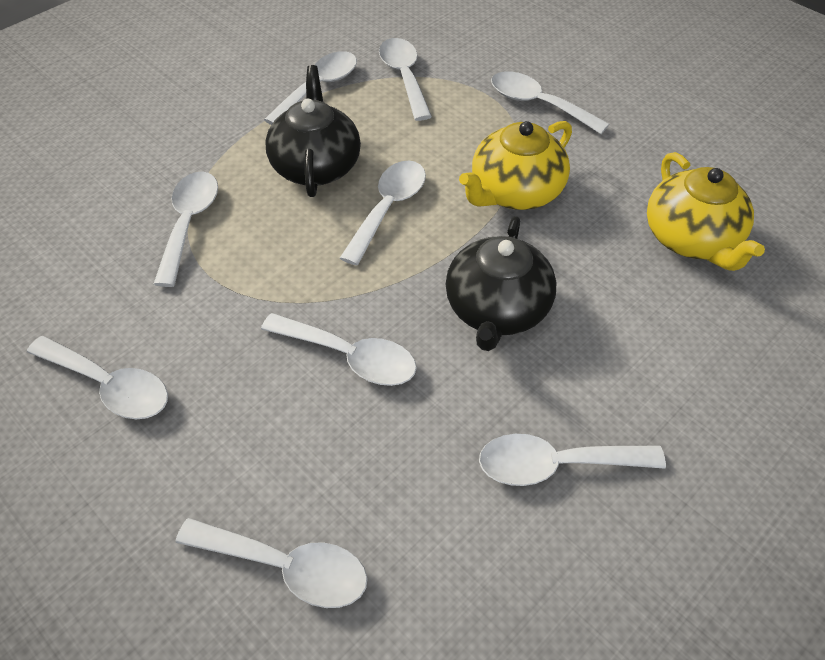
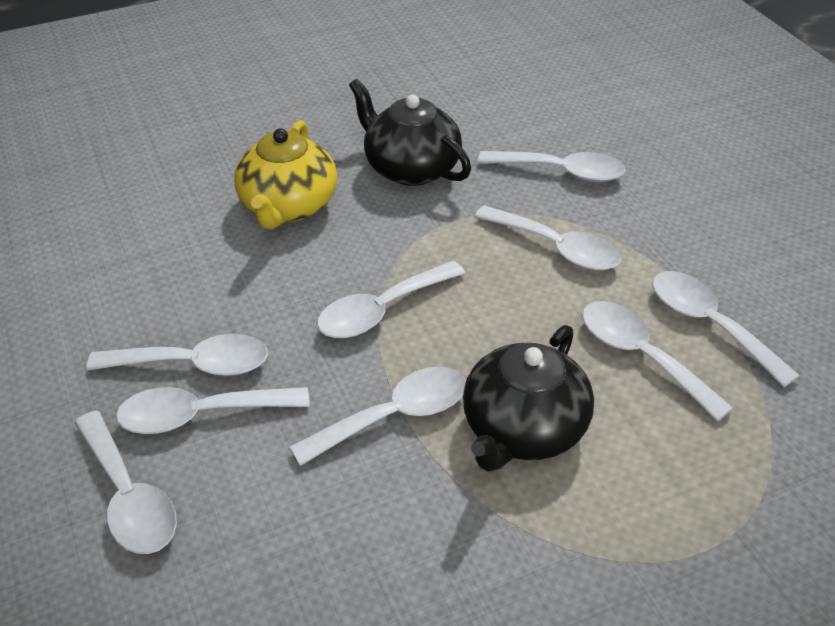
yellow teapot: [459,121,572,210] [647,152,765,271] = 2 -> [234,120,337,229] = 1

